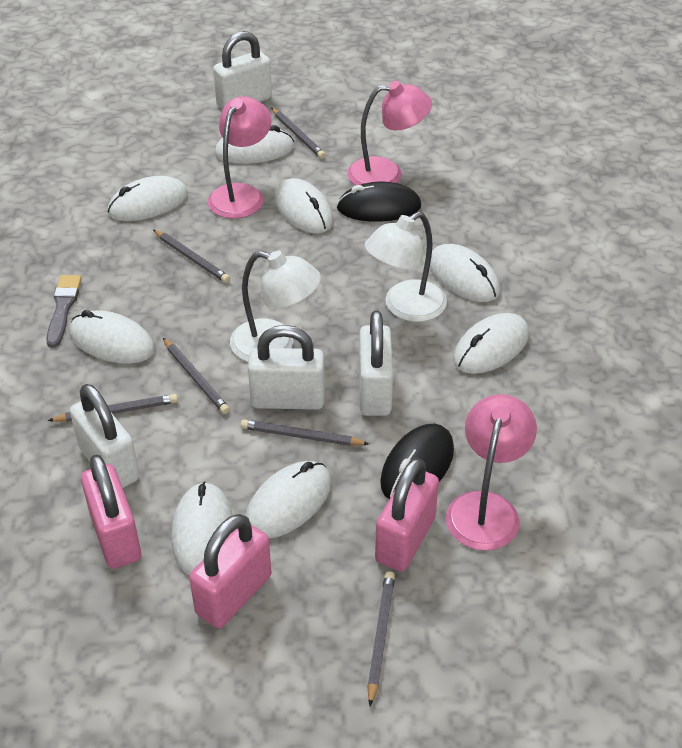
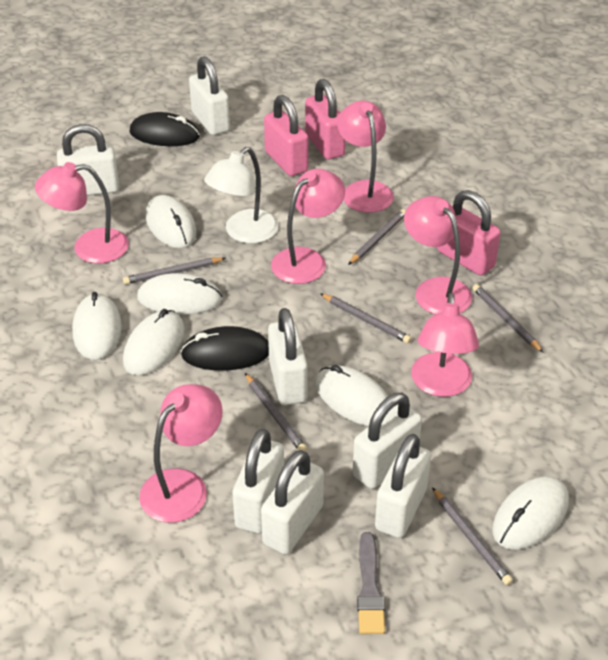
pink lamp: [207,96,272,219] [347,81,432,185] [446,394,537,551] = 3 -> [35,162,129,264] [139,384,223,523] [271,169,345,284] [337,101,394,213] [404,196,472,314] [411,293,479,397] = 6
white lamp: [230,251,321,362] [365,212,447,322] = 2 -> [204,147,279,243] = 1
white mouse: [70,310,155,364] [108,176,188,221] [172,481,233,575] [215,125,294,164] [245,461,331,539] [275,178,333,234] [430,244,500,302] [453,313,529,374] = 8 -> [72,292,122,360] [123,309,185,375] [137,273,222,314] [146,195,197,248] [315,365,388,426] [492,476,569,550] = 6
white padlock: [70,384,140,488] [213,31,272,110] [248,325,325,410] [359,311,393,416] = 4 -> [57,124,119,196] [189,56,230,135] [232,429,284,533] [261,450,324,555] [268,308,307,405] [353,393,422,489] [375,434,431,538] = 7

